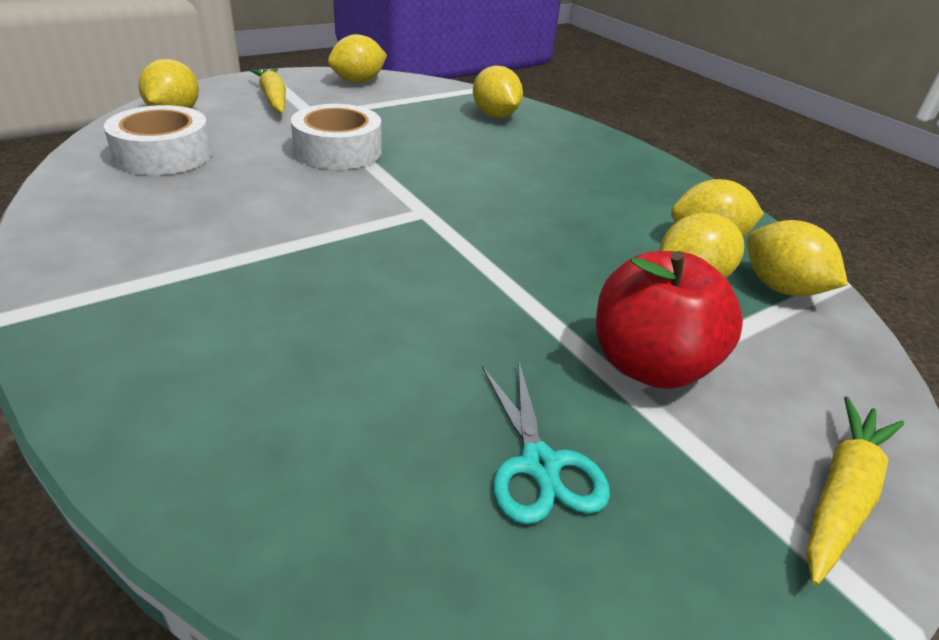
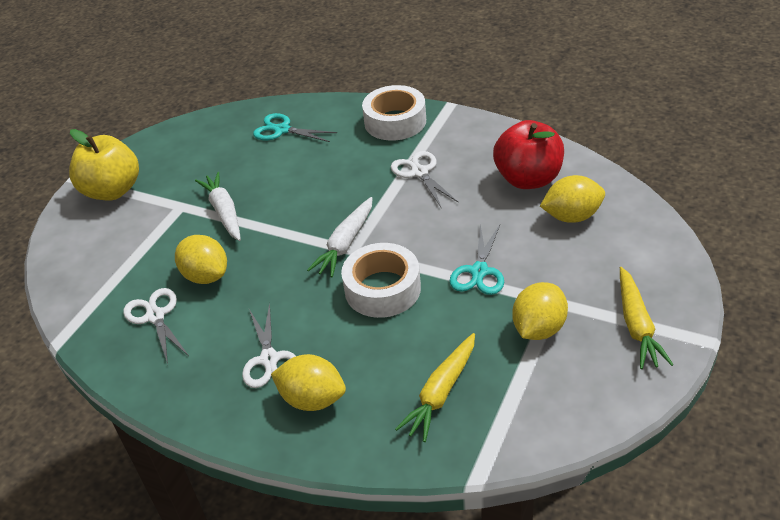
turquoise scissors: [482,361,610,525] = 1 -> [253,113,337,142] [450,224,504,295] = 2
white carrot: none = 0 -> [195,172,241,241] [307,197,373,277] = 2
white scissors: none = 0 -> [123,288,189,364] [242,303,296,388] [391,151,458,207] = 3
yellow apple: none = 0 -> [69,129,139,201] = 1
yellow lemon: [139,59,199,108] [328,34,387,83] [473,66,523,118] [659,213,744,278] [671,179,764,237] [747,220,848,296] = 6 -> [175,235,227,284] [271,354,346,411] [512,282,568,340] [540,175,605,223] = 4

